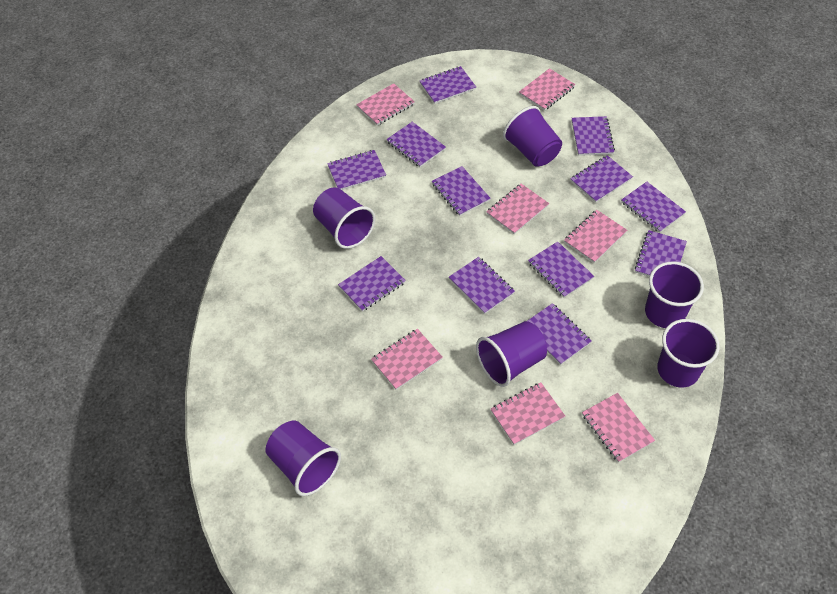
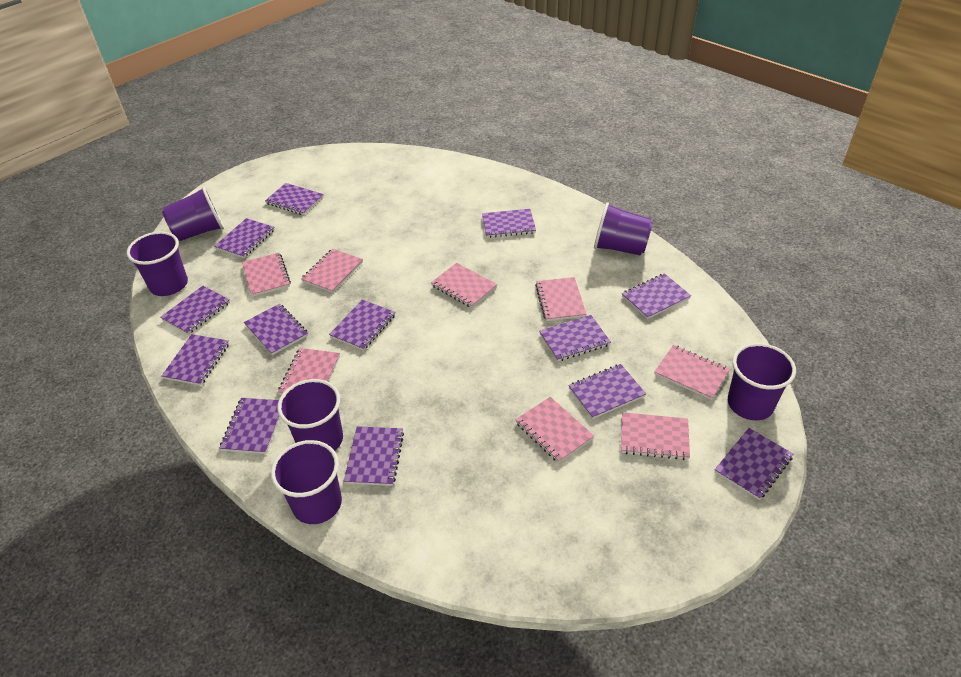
pink notebook: [356,83,415,126] [371,329,443,390] [486,184,549,234] [491,382,565,445] [519,68,575,111] [564,210,627,263] [582,393,655,463] = 7 -> [242,253,291,297] [278,348,340,395] [301,249,363,293] [431,263,497,308] [515,397,594,463] [535,277,587,321] [621,412,690,460] [654,345,730,400] = 8
purple notebook: [327,150,386,190] [338,256,406,312] [386,122,446,167] [420,66,476,104] [432,166,491,216] [449,257,515,314] [528,241,594,298] [528,303,591,365] [571,155,633,203] [572,116,615,156] [621,182,686,233] [635,230,687,277] = 12 -> [161,286,230,335] [162,334,229,386] [214,218,275,258] [220,398,280,454] [244,304,308,355] [265,183,324,215] [329,300,395,351] [344,426,404,486] [482,209,536,238] [539,315,611,362] [568,364,646,419] [622,273,691,319] [714,428,793,500] = 13

